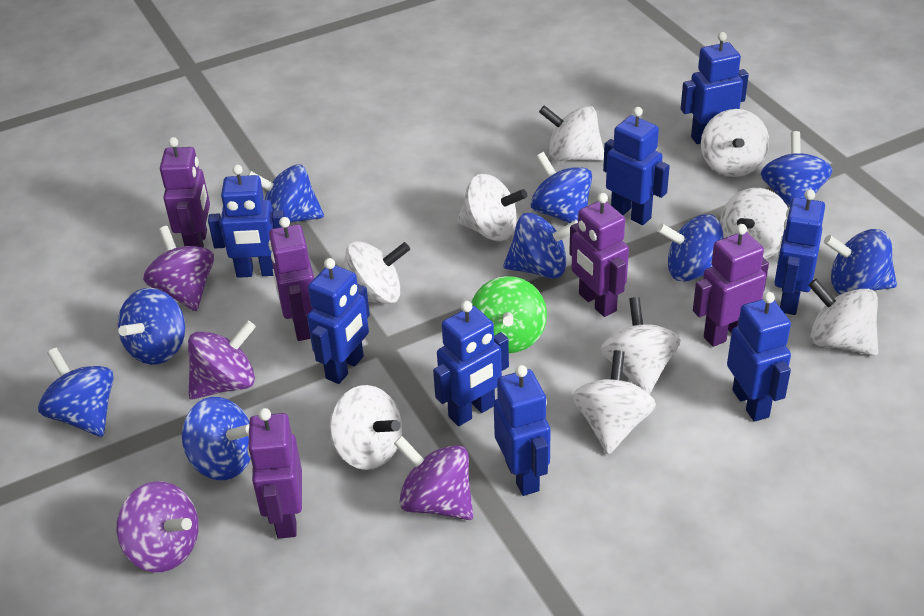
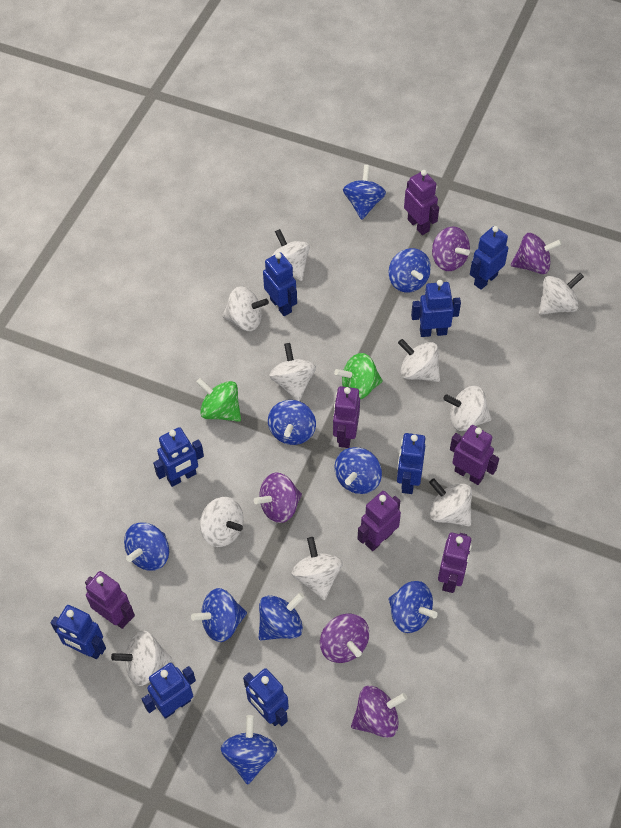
green spinning top: [471,276,547,353] = 1 -> [196,378,241,422] [334,353,383,399] = 2
purple robot: [160,137,210,248] [247,408,302,539] [268,217,314,341] [569,193,629,317] [693,224,769,347] = 5 -> [85,571,135,629] [333,386,360,448] [358,491,401,551] [404,170,439,235] [438,533,472,593] [450,425,499,485] = 6
purple spinning top: [117,481,199,572] [143,226,214,311] [188,320,256,400] [394,436,473,520] = 4 -> [254,473,302,523] [320,614,369,663] [351,686,407,738] [432,226,470,271] [511,233,562,274] = 5
white spinning top: [330,385,402,470] [344,241,410,304] [457,174,527,241] [539,105,604,161] [572,350,656,454] [601,297,681,394] [701,109,769,177] [720,188,788,259] [809,279,878,356] = 9 -> [111,631,173,686] [200,497,244,547] [222,286,269,331] [269,343,316,401] [271,229,310,281] [292,537,343,600] [398,339,440,382] [429,478,472,527] [443,386,491,431] [539,273,584,315] = 10

